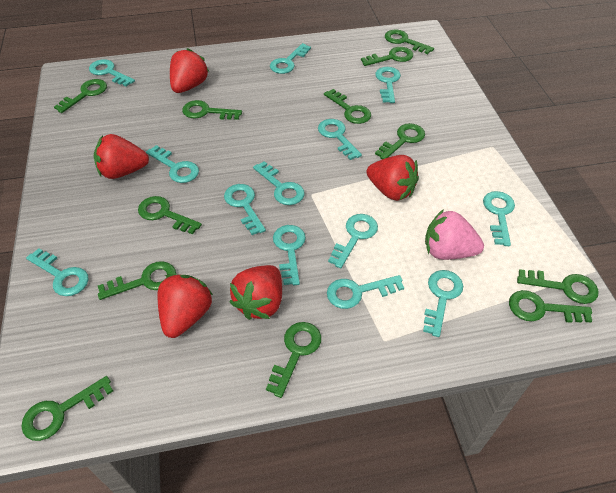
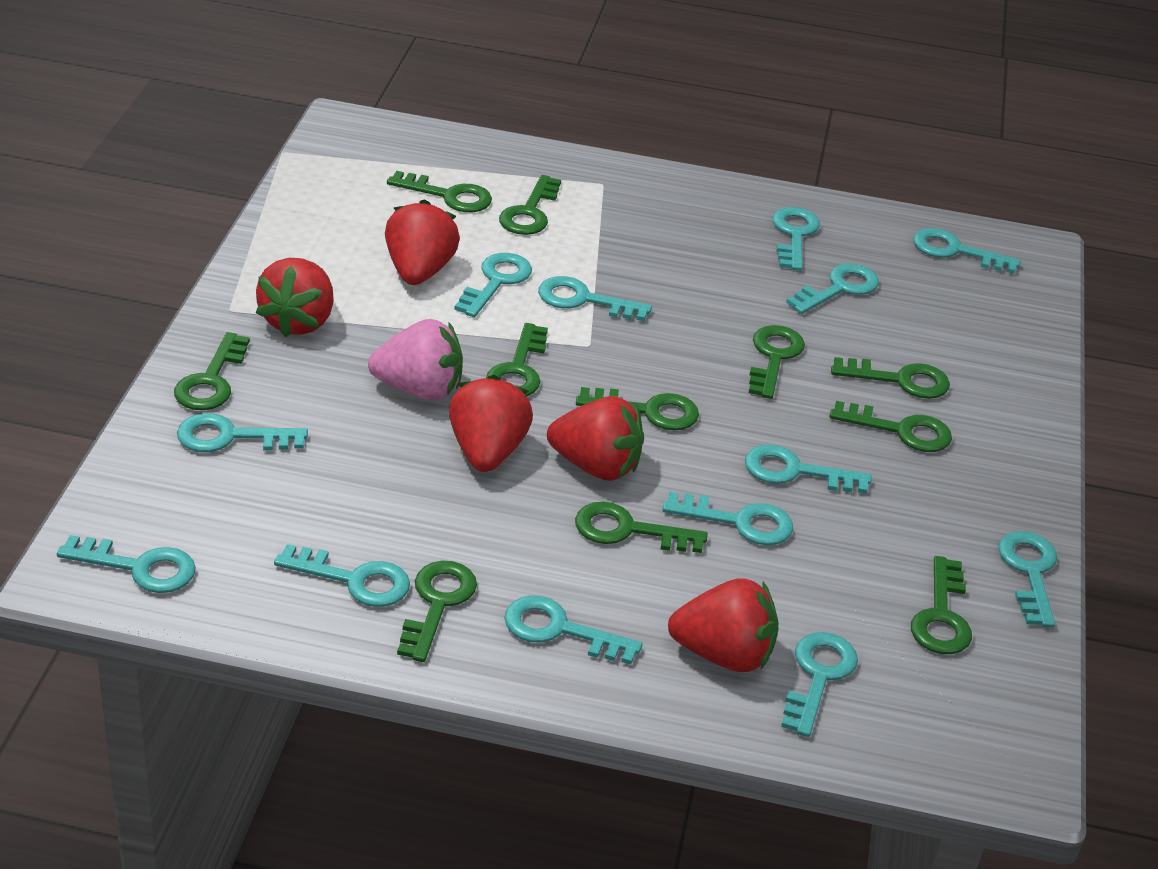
green key: [21,376,113,441] [54,79,107,113] [98,261,176,300] [138,196,202,234] [182,100,242,120] [266,322,321,398] [324,89,371,124] [361,47,413,66] [375,123,425,159] [385,29,434,54] [509,290,592,323] [517,269,599,304] = 12 -> [174,332,250,410] [387,171,492,212] [397,561,477,662] [486,323,548,397] [499,175,561,235] [575,502,708,553] [576,387,699,431] [749,325,805,399] [829,401,952,452] [831,357,950,399] [911,556,972,654] = 11

